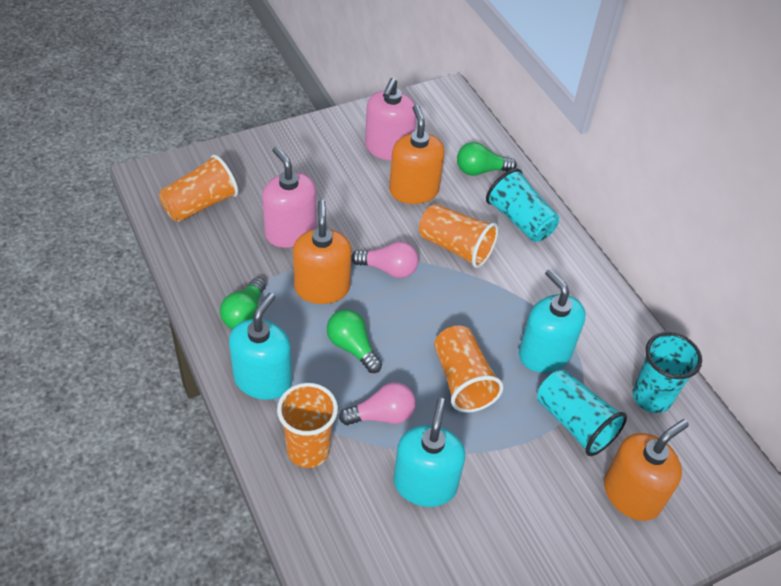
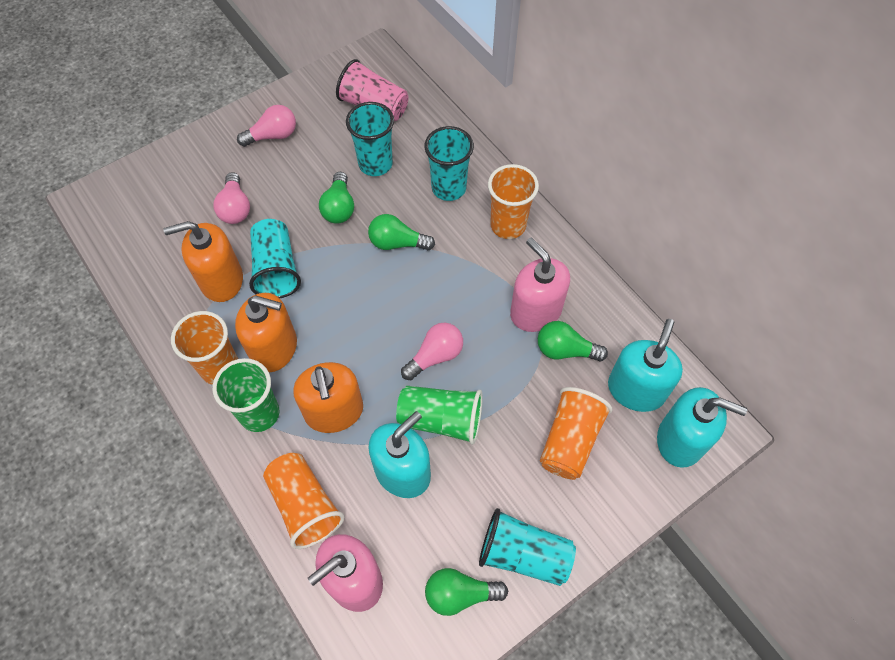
green cup: none = 0 -> [212,358,279,432] [396,386,483,445] = 2
green light bulb: [220,277,266,329] [327,310,382,373] [457,142,517,176] = 3 -> [319,172,354,224] [368,214,435,250] [425,568,508,616] [538,321,608,362] = 4
pink cup: none = 0 -> [336,59,409,121] = 1
pink light bulb: [339,382,416,425] [351,241,419,278] = 2 -> [213,172,250,224] [237,105,296,147] [401,323,463,380] = 3
turquoise cup: [486,169,559,242] [537,370,627,456] [632,332,702,413] = 3 -> [249,219,301,298] [346,102,394,176] [424,126,474,201] [479,508,576,586] = 4

